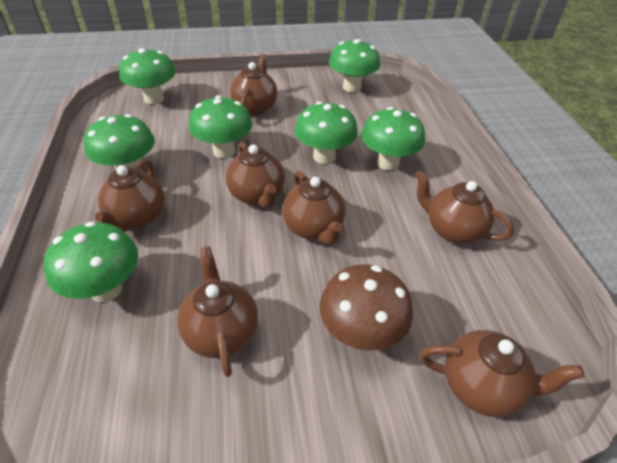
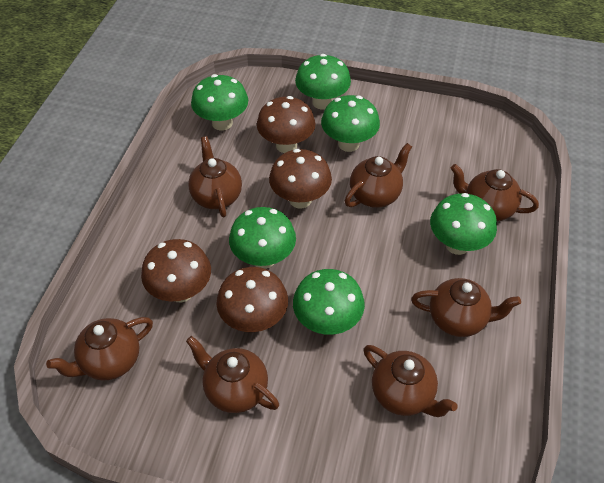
brown mushroom: [319,264,413,351] = 1 -> [141,239,211,303] [217,267,288,332] [257,96,315,153] [269,149,332,208] = 4
green mushroom: [44,221,138,302] [84,114,155,171] [119,48,176,104] [189,95,252,158] [295,101,358,164] [329,39,380,92] [361,107,425,171] = 7 -> [191,74,248,131] [229,207,296,269] [293,269,365,335] [295,54,351,109] [321,95,380,152] [430,193,497,255] = 6

